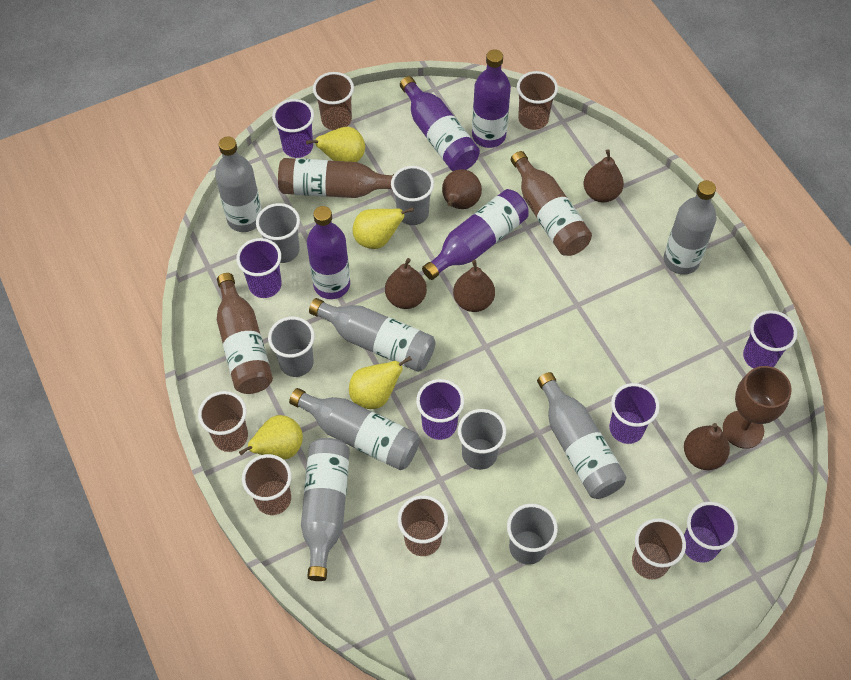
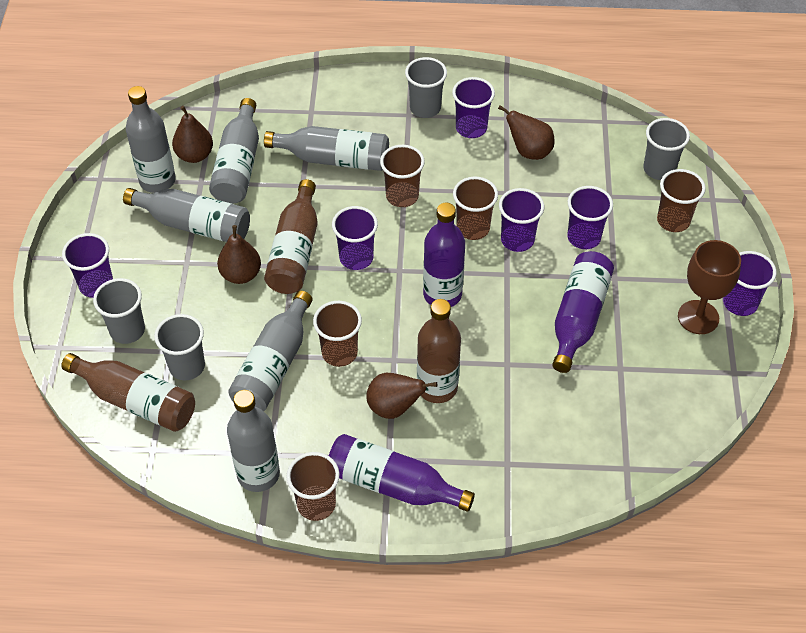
brown cup: [198,391,248,452] [242,454,292,515] [313,72,354,130] [398,495,448,556] [517,71,558,130] [632,518,686,579] = 6 -> [287,452,339,521] [313,301,362,367] [380,145,425,207] [453,177,498,240] [657,169,706,232] = 5
brown pear: [385,258,427,309] [442,169,482,209] [453,260,495,312] [584,149,624,202] [684,423,730,470] = 5 -> [172,106,213,163] [217,225,261,284] [366,373,437,419] [498,105,554,160] = 4
grey cup: [256,203,300,263] [268,317,315,377] [391,166,434,225] [458,409,506,470] [507,504,558,565] = 5 -> [93,278,145,344] [154,314,205,380] [405,57,447,118] [643,118,690,180] = 4
purple bottle: [307,206,350,299] [400,76,480,171] [422,189,529,280] [472,49,511,148] = 4 -> [329,434,475,512] [423,203,465,307] [552,251,614,373] = 3
yellow pear: [239,415,303,460] [306,127,365,162] [349,356,412,409] [353,207,414,249] = 4 -> none = 0

